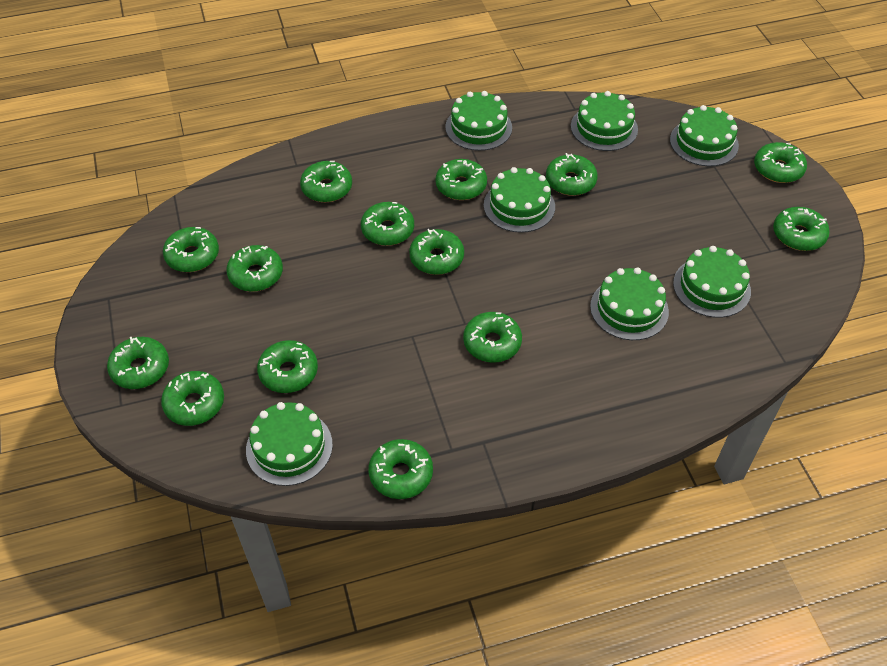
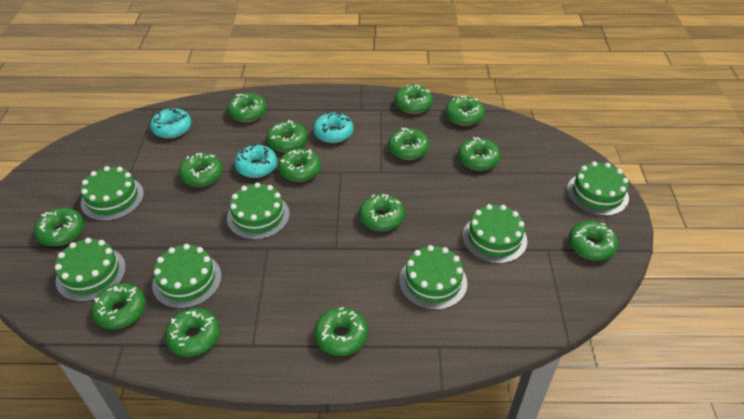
turquoise donut: none = 0 -> [150,108,191,139] [234,144,277,178] [313,112,354,143] = 3

